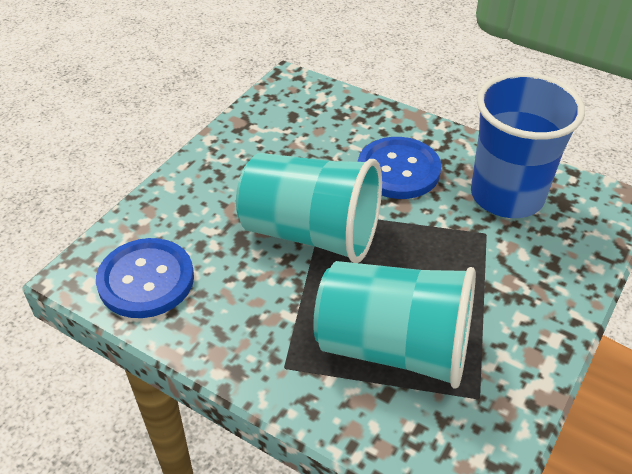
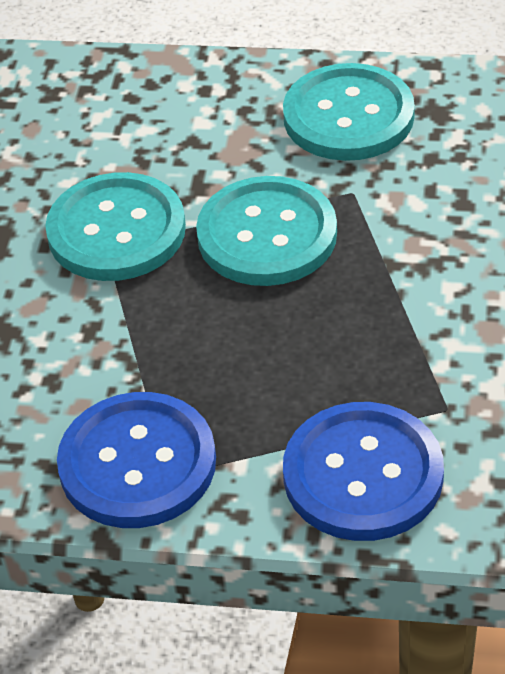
blue cup: [471,72,585,218] = 1 -> none = 0
turquoise button: none = 0 -> [45,172,186,281] [196,176,337,286] [283,63,415,161] = 3
turquoise cup: [236,153,382,263] [313,261,476,389] = 2 -> none = 0

